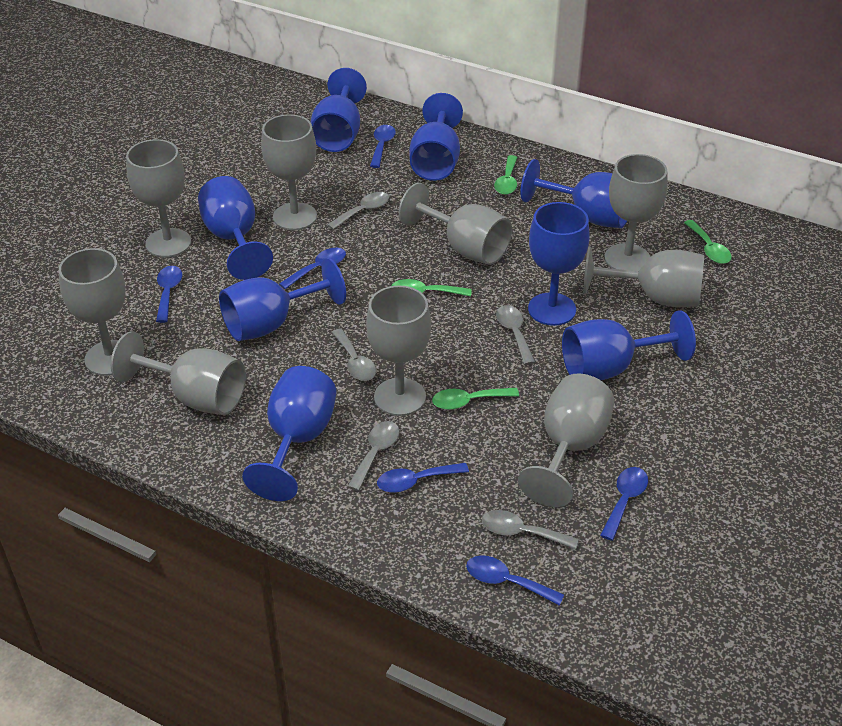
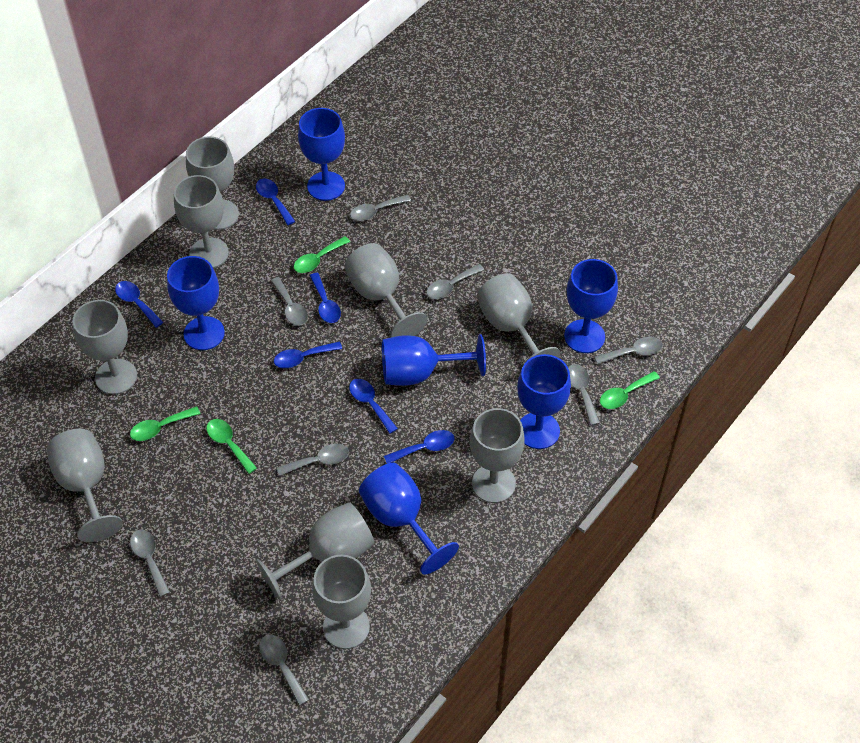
blue goblet: [198,176,273,280] [219,258,346,341] [242,366,337,501] [311,68,367,152] [409,93,463,181] [520,159,627,228] [528,202,589,326] [562,310,696,380] = 8 -> [167,256,225,350] [298,108,345,201] [359,463,459,574] [382,334,486,386] [517,354,571,449] [564,259,618,353] = 6
grey spoon: [327,192,389,230] [331,329,376,381] [347,421,399,491] [482,510,579,550] [496,305,535,365] = 5 -> [130,530,170,597] [259,635,309,706] [271,277,308,326] [277,444,349,476] [350,195,411,221] [427,264,484,299] [568,364,600,426] [595,337,663,364] = 8

